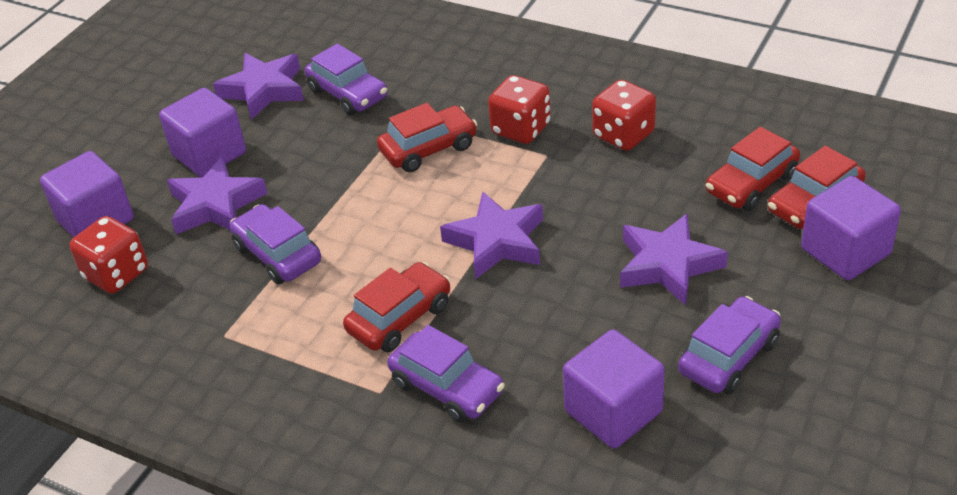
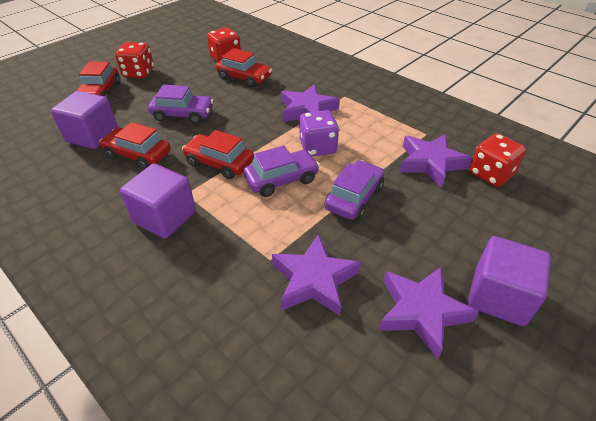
purple car: [230,204,321,284] [305,44,388,115] [387,325,505,423] [678,296,781,394] = 4 -> [148,85,214,124] [243,145,320,197] [325,160,384,220] = 3
purple cube: [40,151,134,237] [159,88,246,177] [563,329,665,449] [801,176,901,280] = 4 -> [51,91,118,149] [120,163,196,239] [468,236,551,326] = 3
purple dice: none = 0 -> [299,110,339,156] = 1

